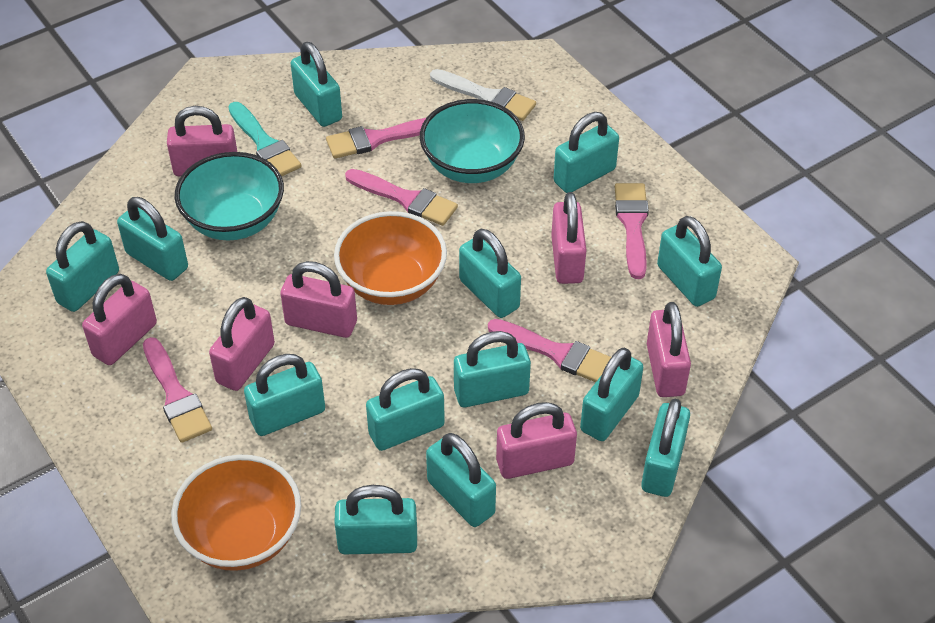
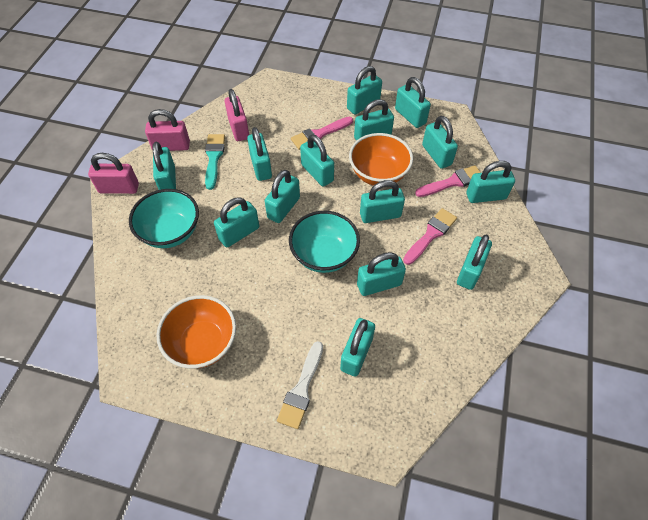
pink brush: [143,337,212,443] [326,118,426,159] [345,169,458,226] [488,319,611,382] [615,183,649,279] = 5 -> [291,117,353,150] [403,208,457,265] [415,165,481,197] = 3
pink padlock: [82,274,157,365] [167,106,237,176] [209,297,275,391] [280,261,357,338] [496,402,577,479] [551,192,586,284] [647,302,691,397] = 7 -> [88,153,139,194] [145,109,190,151] [225,89,249,141] = 3
turquoise padlock: [46,221,119,312] [117,197,188,281] [244,354,325,436] [290,42,342,127] [334,485,417,554] [366,368,445,451] [426,433,496,527] [454,331,531,407] [459,229,521,318] [554,112,619,193] [580,347,643,441] [641,399,690,497] [657,216,722,307] = 13 -> [152,142,176,190] [214,197,259,247] [247,127,272,181] [265,170,300,223] [300,135,334,187] [340,318,375,377] [347,66,382,115] [354,99,394,141] [357,252,406,296] [360,180,405,223] [395,77,431,128] [422,116,458,169] [457,235,492,290] [466,161,515,203] = 14

